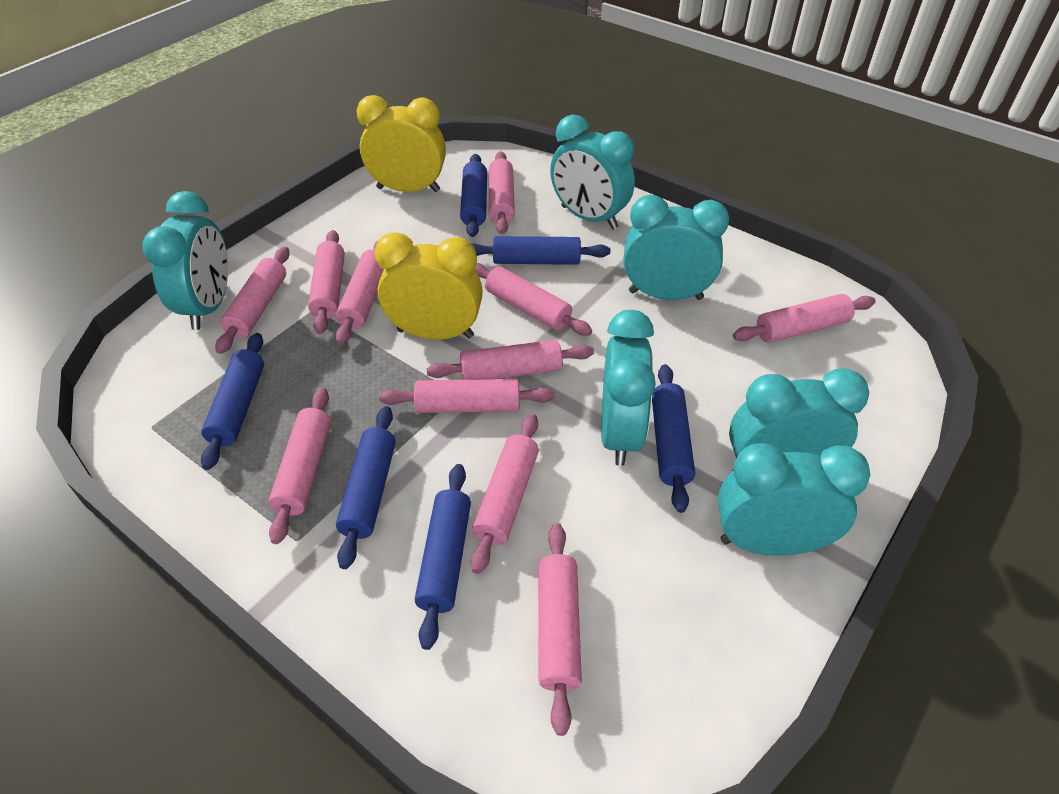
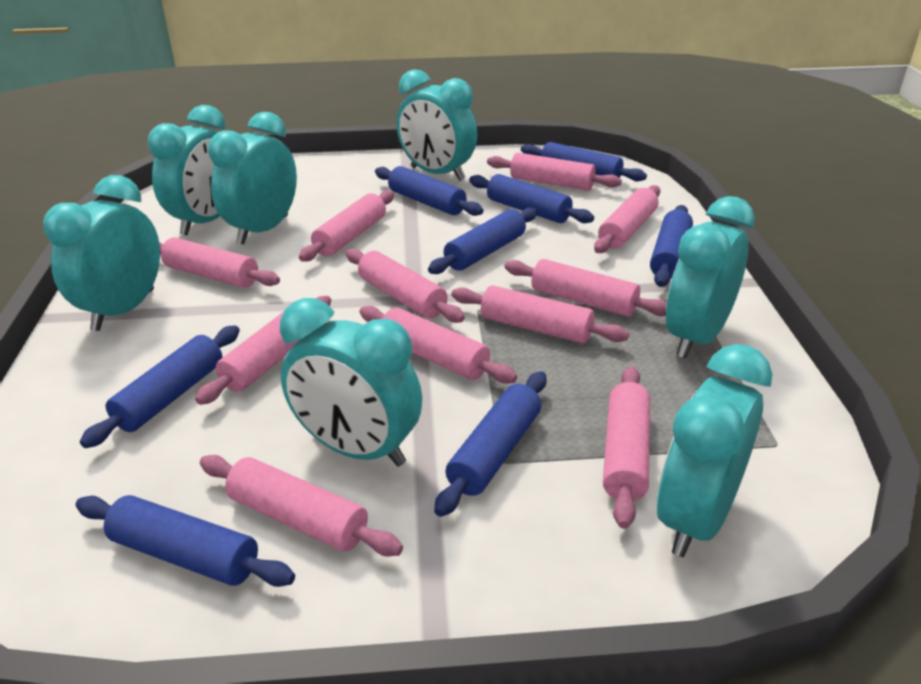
blue rolling pin: [201,333,264,470] [336,406,396,569] [415,464,471,650] [460,154,487,237] [471,236,610,265] [652,364,695,513] = 6 -> [76,495,295,587] [80,325,240,448] [375,166,483,216] [428,208,537,274] [434,371,547,517] [469,174,594,223] [521,142,647,181] [650,205,693,287] = 8
turquoise clock: [142,191,228,330] [550,114,635,229] [601,310,656,466] [624,195,729,300] [718,443,870,556] [729,368,869,471] = 6 -> [43,175,160,331] [148,105,225,235] [208,112,297,244] [280,298,422,467] [396,69,478,181] [657,344,772,557] [666,196,755,358] = 7
yellow clock: [357,95,446,192] [375,232,483,340] = 2 -> none = 0

